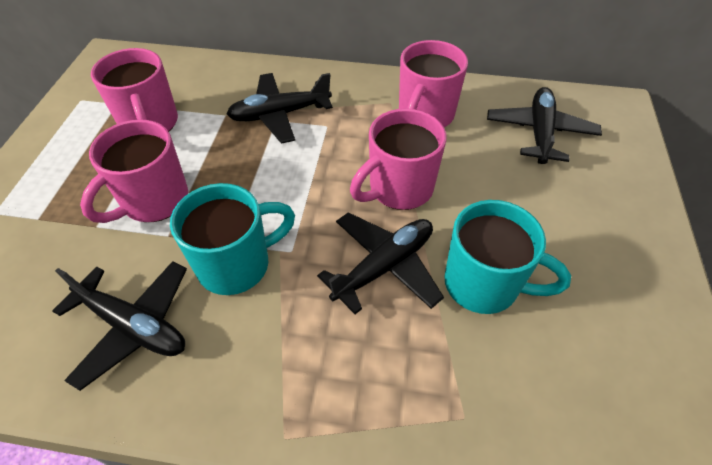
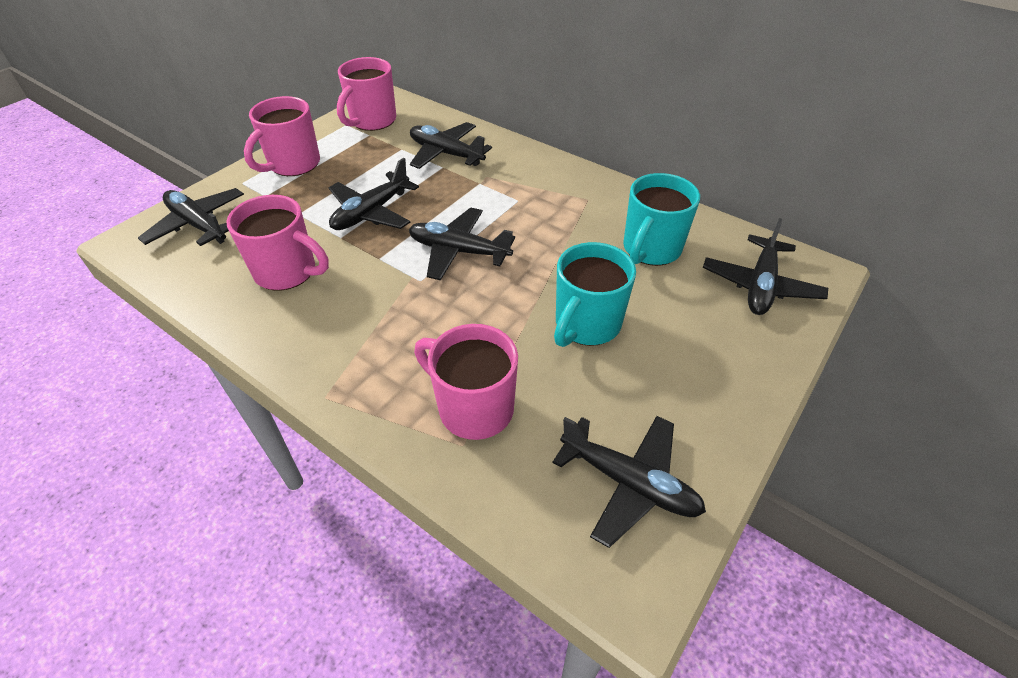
black plane: [52,261,187,391] [227,73,333,144] [317,212,444,314] [487,87,602,164] = 4 -> [138,188,244,246] [329,158,419,230] [409,207,515,281] [410,122,492,169] [552,416,706,548] [703,218,828,315] = 6

